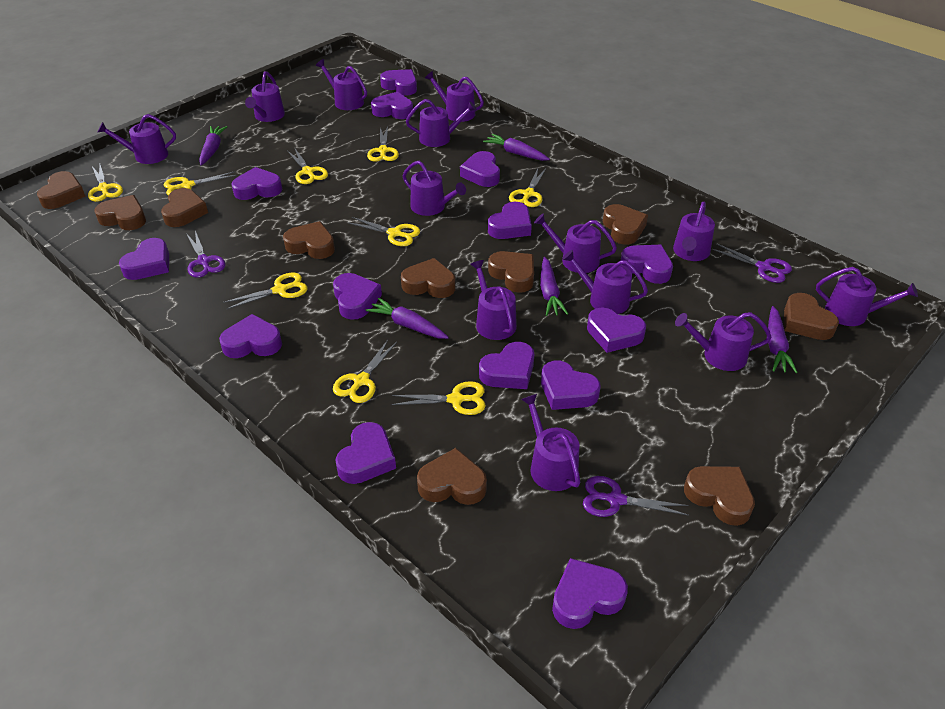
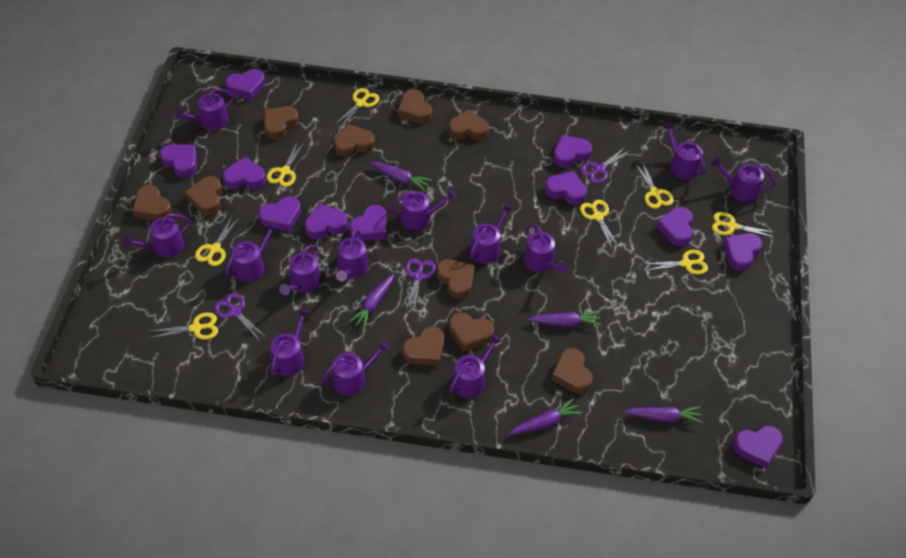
purple heart: [119,238,169,280] [219,314,282,358] [231,167,282,200] [333,273,382,320] [335,422,396,484] [371,92,413,119] [380,69,417,96] [460,151,500,187] [479,342,534,389] [488,202,532,239] [541,361,601,410] [552,558,628,629] [587,308,646,353] [621,245,673,284] = 14 -> [160,144,197,178] [223,157,266,189] [225,69,265,100] [259,196,301,232] [305,204,348,239] [350,205,387,241] [545,171,587,205] [553,135,592,168] [656,207,693,246] [723,233,763,271] [733,426,783,468] = 11
yellow scissors: [88,164,123,202] [164,171,236,195] [223,273,307,310] [288,147,328,184] [333,340,397,403] [347,217,420,246] [367,126,399,162] [392,381,486,415] [509,169,546,207] = 9 -> [149,312,218,340] [195,217,239,266] [267,141,304,187] [334,88,380,127] [580,200,619,248] [635,162,673,209] [644,250,708,274] [712,212,775,238] = 8

